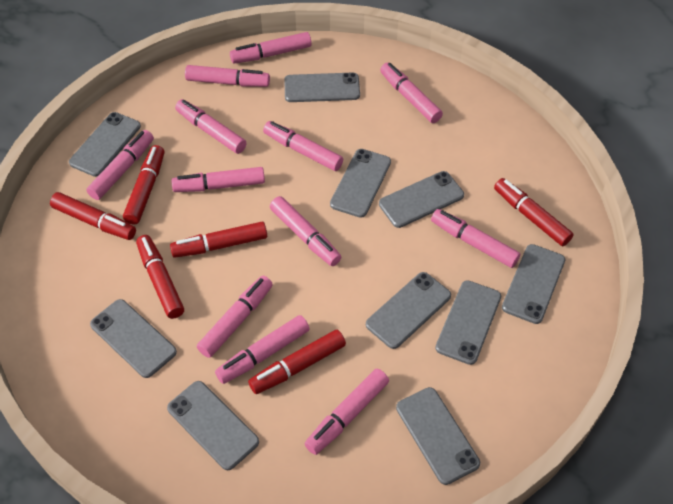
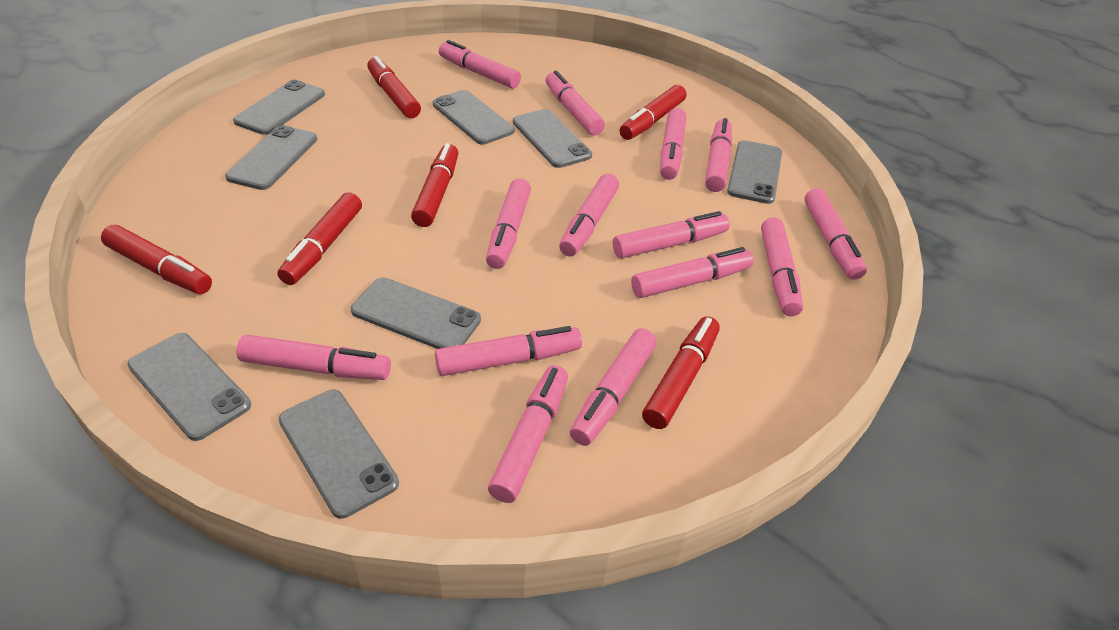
grey phone: [69,112,141,177] [90,299,177,378] [167,381,259,470] [284,73,360,102] [330,149,391,218] [366,272,451,349] [379,171,464,228] [396,387,480,485] [435,280,501,365] [502,244,565,324] = 10 -> [127,333,251,441] [225,125,317,190] [233,80,325,135] [279,390,399,519] [351,277,481,349] [433,90,514,145] [513,109,592,168] [727,140,782,204] = 8
pink marker: [86,130,154,200] [172,167,265,192] [175,99,247,154] [185,65,270,87] [197,276,273,358] [215,315,310,384] [230,32,312,64] [263,121,343,171] [270,196,341,266] [305,368,389,455] [380,62,443,123] [431,209,520,268] = 12 -> [237,335,391,380] [435,326,582,376] [439,40,521,89] [486,178,531,269] [488,365,568,503] [546,70,605,135] [559,174,619,257] [570,328,657,446] [613,211,730,258] [631,247,754,298] [660,108,686,180] [705,118,732,192] [761,217,803,316] [804,188,867,280] = 14

